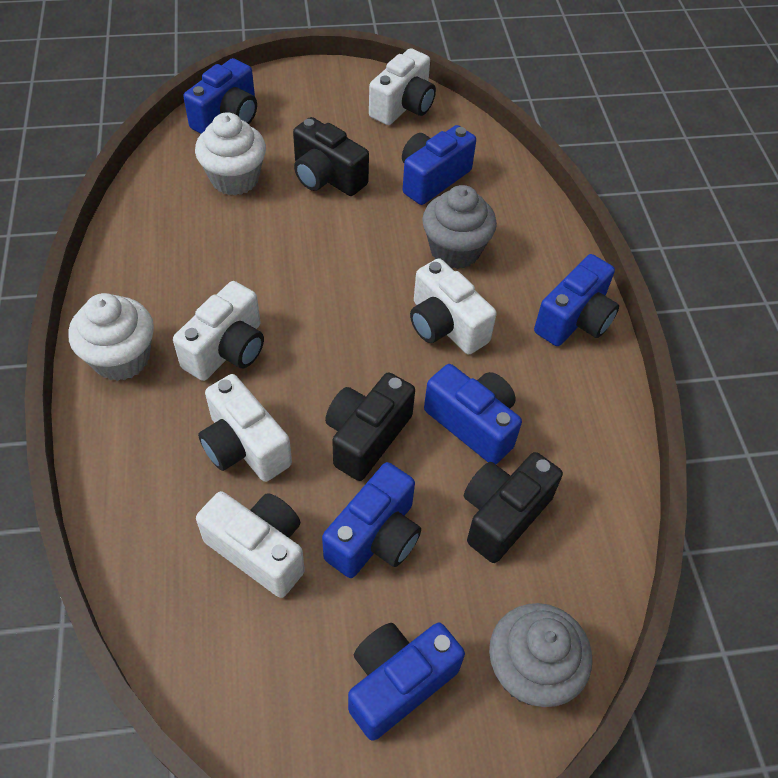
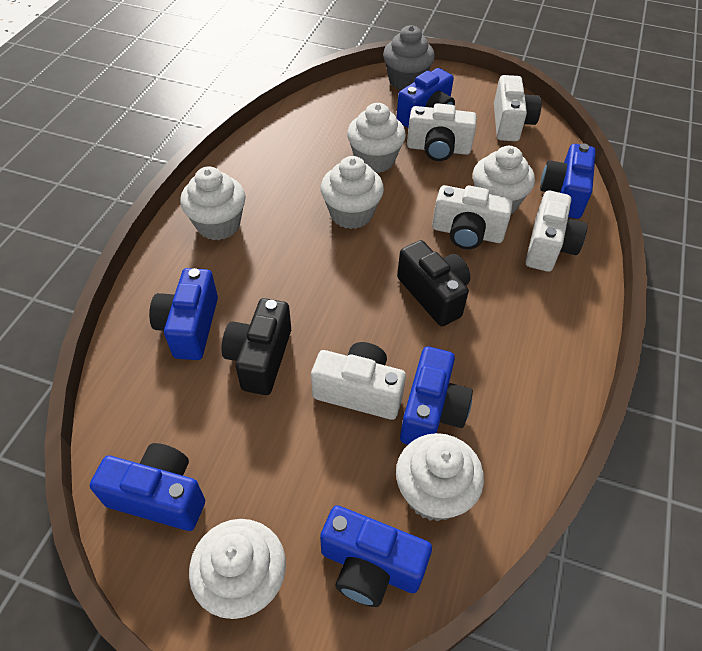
black camera: [293,117,369,196] [325,373,415,481] [464,452,563,563] = 3 -> [222,298,291,395] [397,240,470,326] = 2
grey cupcake: [422,185,497,269] [489,603,592,707] = 2 -> [383,25,435,90] = 1
white cupcake: [68,293,154,381] [195,112,266,195] = 2 -> [180,166,246,240] [189,519,286,619] [321,156,384,229] [347,103,406,173] [396,433,484,522] [473,146,535,214] = 6

